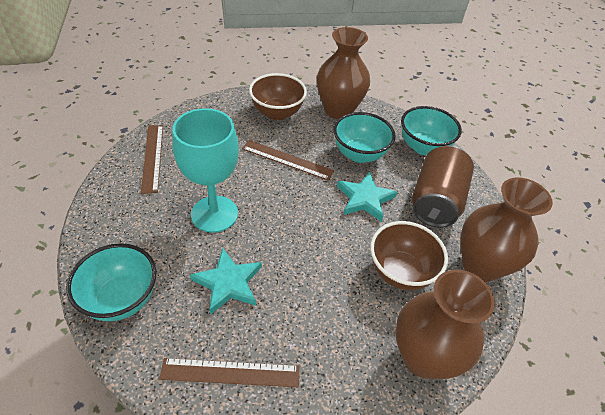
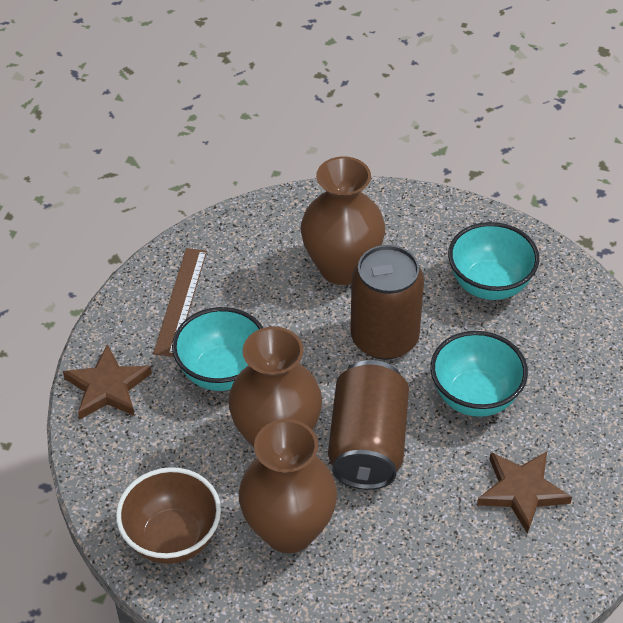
brown bowl: [249,73,307,120] [370,221,448,290] = 2 -> [116,467,221,564] = 1
brown can: [412,145,474,228] = 1 -> [328,360,409,490] [350,245,424,360] = 2
brown ruler: [141,125,163,194] [159,358,300,387] [242,140,334,181] = 3 -> [153,248,207,357] = 1
brown star: none = 0 -> [63,344,152,419] [477,451,572,534] = 2
turquoise goblet: [172,108,239,233] = 1 -> none = 0
turquoise star: [190,248,262,315] [337,171,397,222] = 2 -> none = 0

